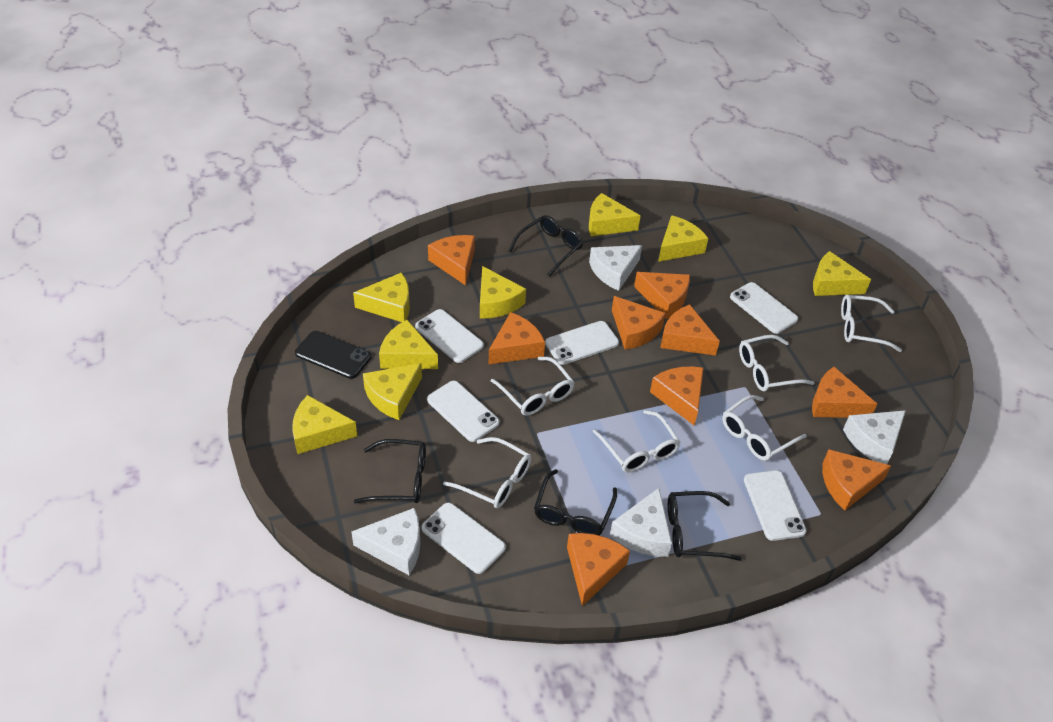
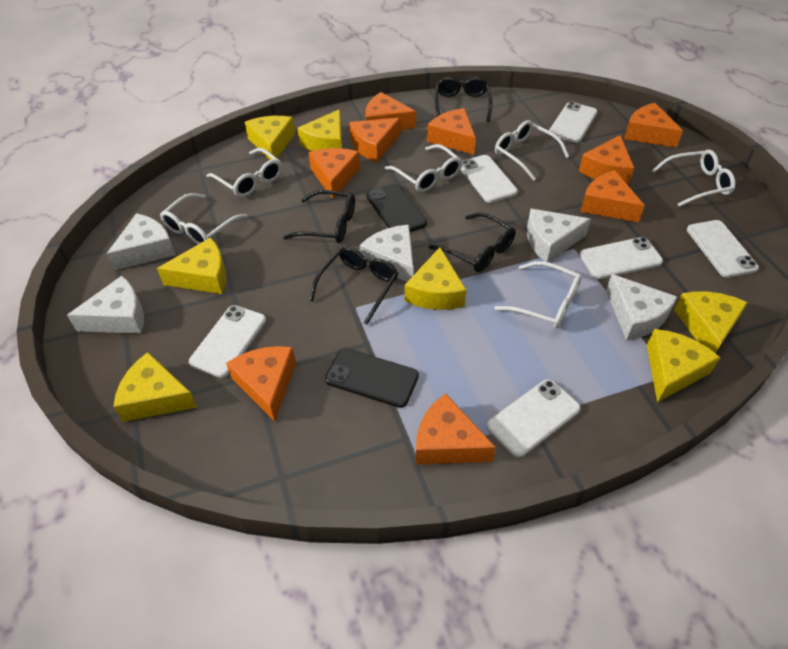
black phone: [295,331,371,379] = 1 -> [325,348,419,408] [367,184,427,232] = 2
white cheese: [351,508,420,575] [589,245,642,291] [610,488,672,557] [843,410,906,464] = 4 -> [67,276,144,333] [106,213,175,271] [359,225,413,282] [527,209,591,262] [606,274,677,340] = 5
yellow cheese: [292,395,357,454] [353,272,410,322] [363,363,422,420] [379,320,438,369] [480,266,526,319] [589,193,641,237] [658,215,708,262] [813,251,871,296] = 8 -> [113,352,197,422] [157,237,226,294] [245,116,295,160] [297,109,342,151] [405,247,466,310] [647,329,721,402] [674,291,748,353] = 7

